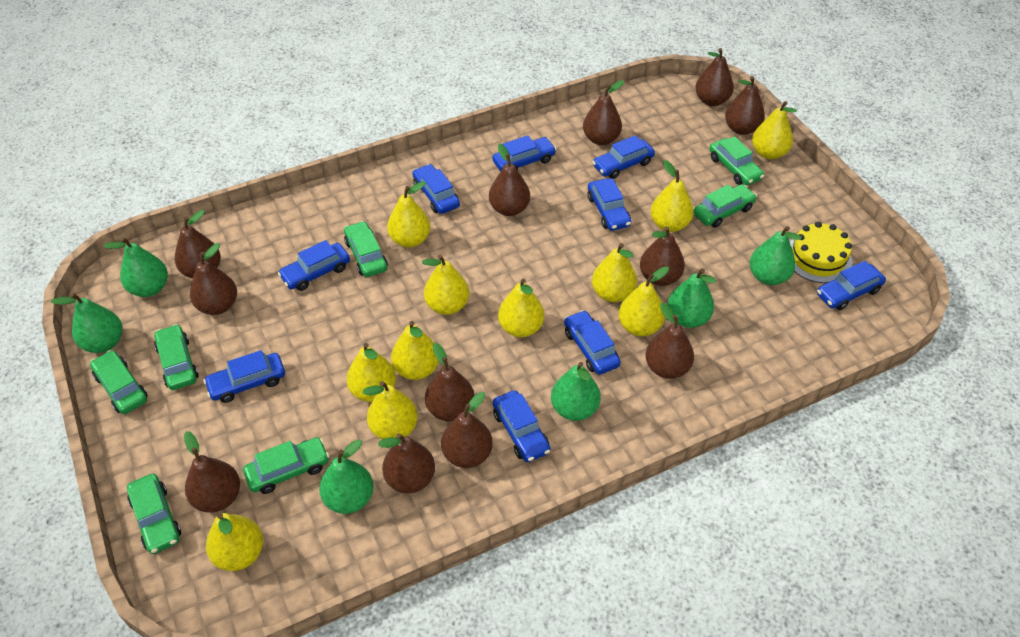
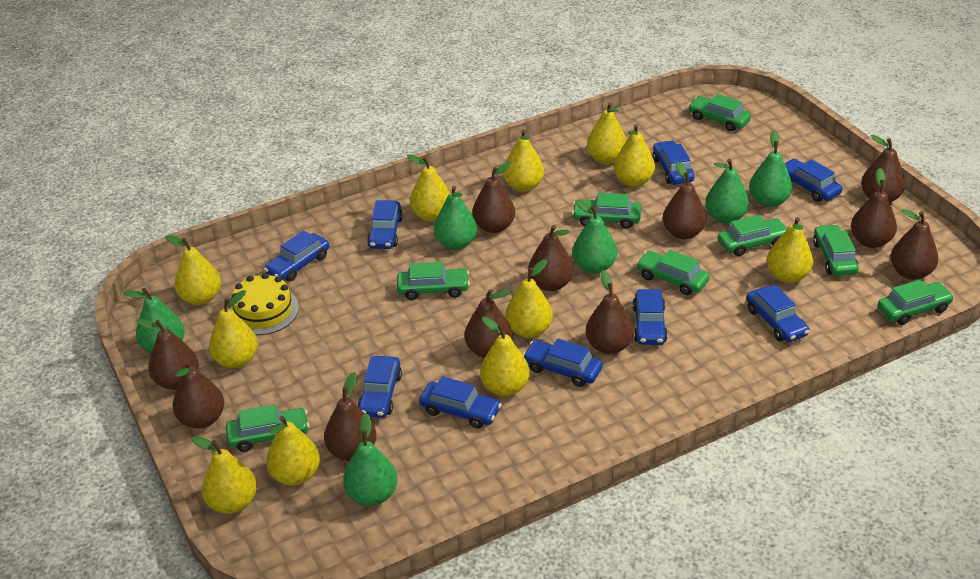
brown pear: [175,210,221,279] [184,431,240,513] [190,243,237,315] [378,433,435,493] [425,343,474,421] [441,392,493,468] [489,143,530,216] [583,80,624,145] [640,226,685,286] [645,303,694,379] [695,48,734,106] [725,76,765,135] = 12 -> [136,319,199,390] [173,360,224,429] [324,372,376,461] [465,289,513,358] [472,161,515,233] [528,225,574,291] [586,270,634,354] [663,162,707,239] [851,168,897,248] [861,135,906,202] [890,209,938,280] = 11
green car: [90,350,148,414] [127,474,181,554] [154,324,199,390] [243,437,329,494] [344,221,388,277] [693,184,757,228] [709,136,764,186] = 7 -> [226,404,309,452] [397,262,470,300] [572,193,641,229] [636,250,710,295] [688,94,751,131] [718,215,787,256] [813,224,859,276] [878,279,954,325] = 8

